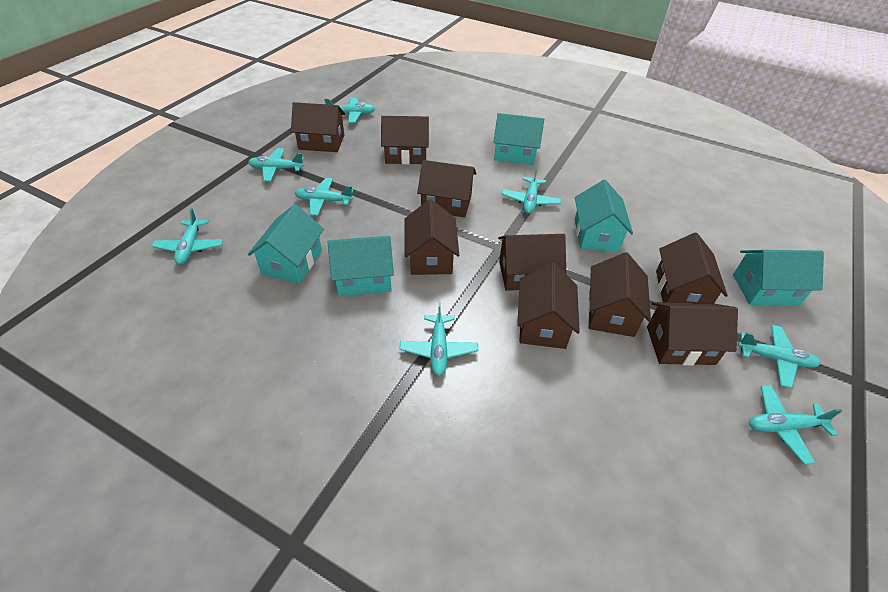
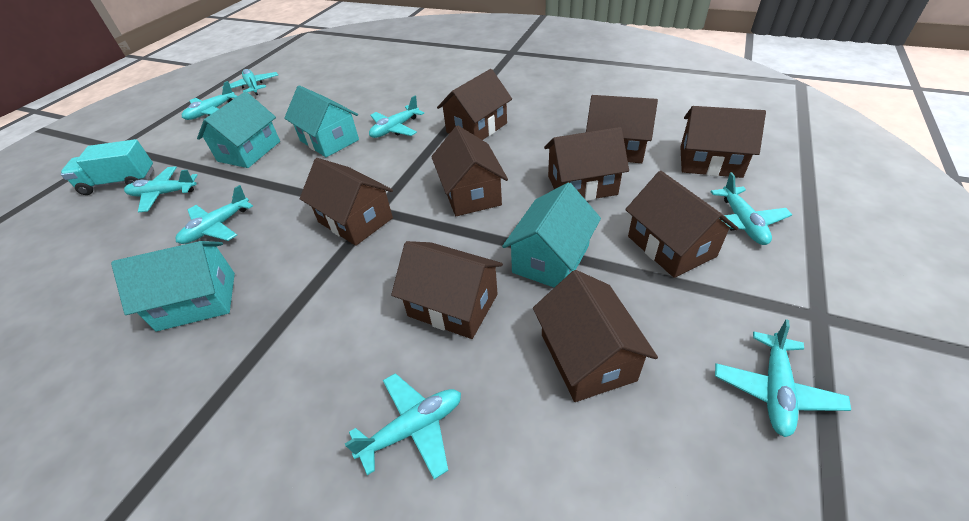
turquoise house: [248,204,324,284] [328,236,394,296] [493,113,544,165] [575,180,633,252] [733,250,824,305] = 5 -> [111,241,235,332] [197,92,280,168] [284,85,359,157] [502,182,601,288] = 4
turquoise truck: none = 0 -> [61,139,154,195] = 1

